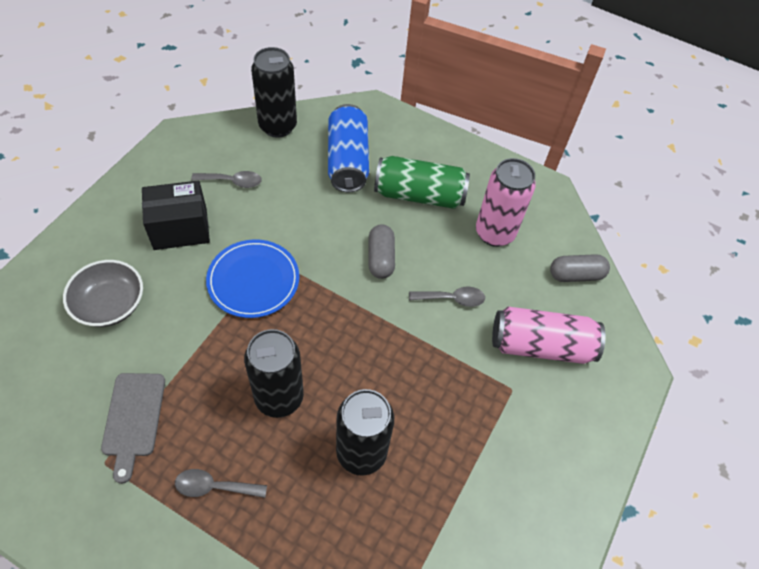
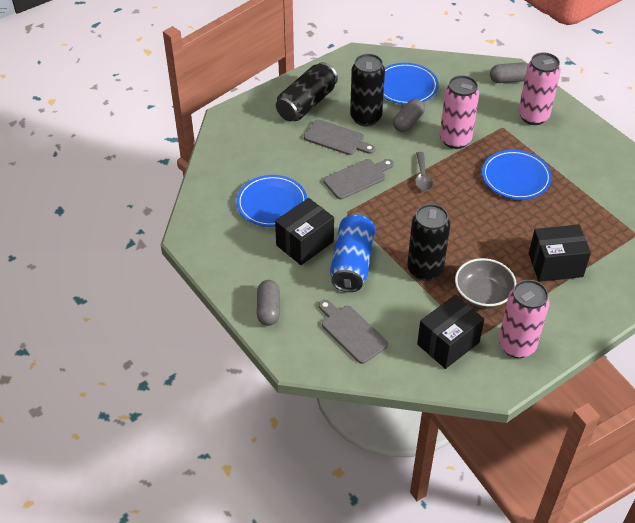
black box: [142,181,210,250] = 1 -> [275,198,334,265] [417,295,484,369] [529,225,591,282] = 3
blue plate: [206,239,299,318] = 1 -> [236,175,307,227] [383,63,438,105] [482,150,552,200] = 3
green can: [374,156,470,209] = 1 -> none = 0
grey capsule: [368,224,395,279] [550,254,610,282] = 2 -> [257,280,280,326] [393,99,425,132] [490,62,528,83] = 3
grey cutting board: [101,373,165,484] = 1 -> [304,119,375,155] [319,300,388,364] [323,159,394,199] = 3
grey spoon: [175,469,267,498] [191,171,262,188] [409,287,485,307] = 3 -> [415,152,433,191] = 1
pink can: [476,158,536,247] [492,307,606,364] = 2 -> [440,75,479,149] [499,280,550,358] [518,52,561,125] = 3

